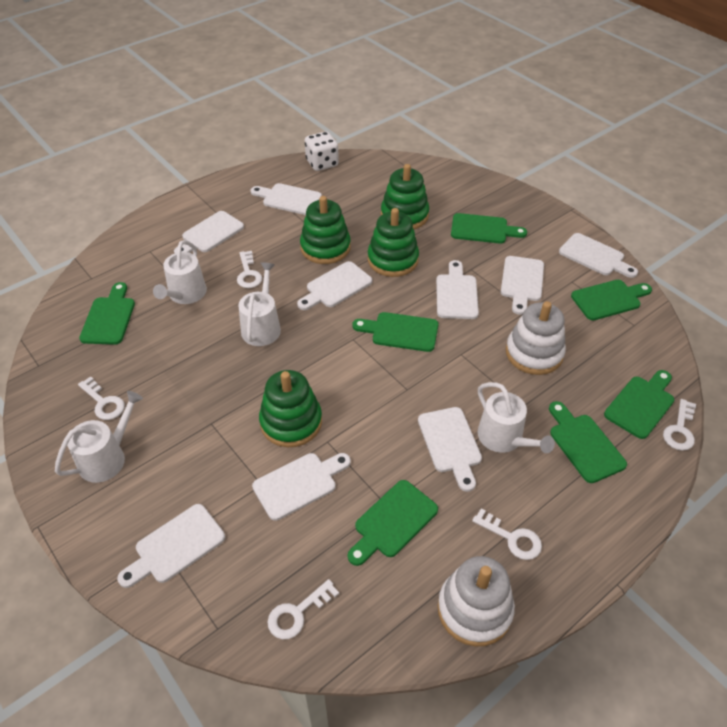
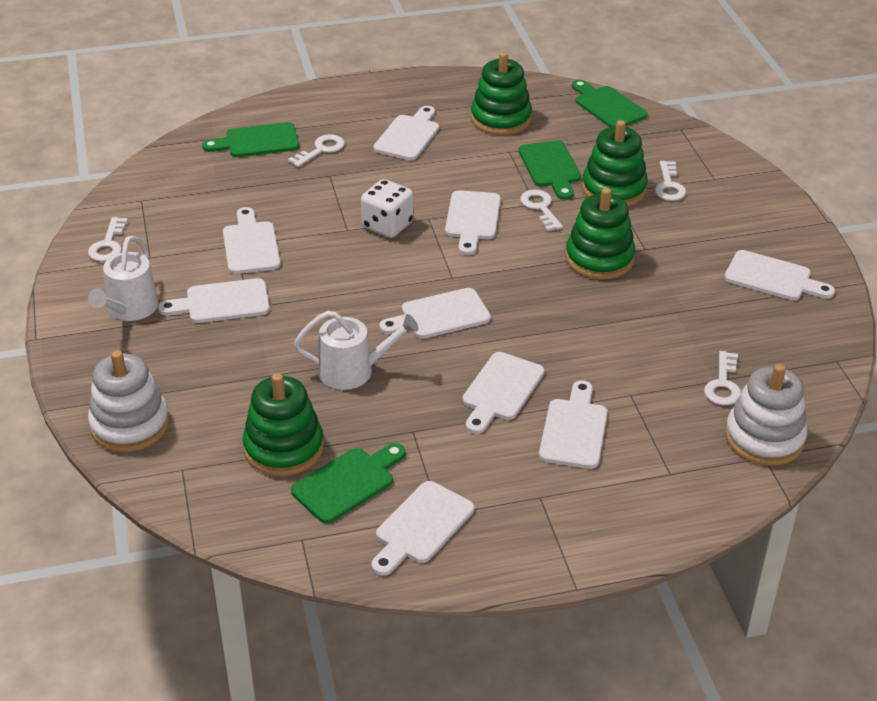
green cutting board: [79,282,135,345] [348,480,438,566] [352,312,438,352] [451,213,527,243] [549,401,627,483] [571,280,652,320] [604,370,674,439] = 7 -> [202,122,299,157] [291,443,406,524] [519,141,581,200] [572,80,648,127] = 4
white watering can: [55,391,143,483] [153,240,207,304] [238,262,281,346] [478,382,555,453] = 4 -> [88,236,159,321] [294,311,419,390] = 2

